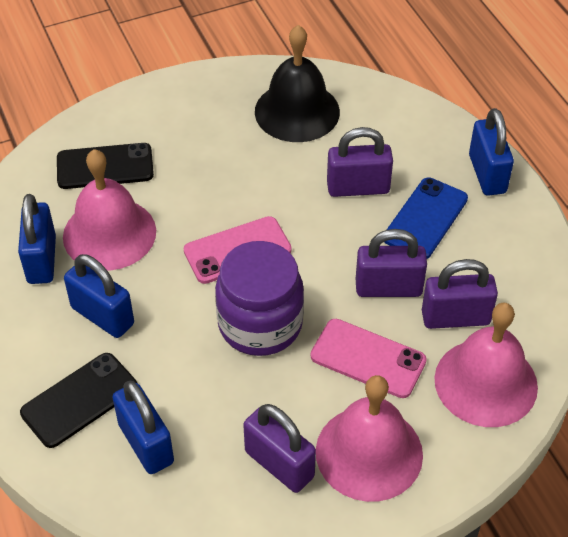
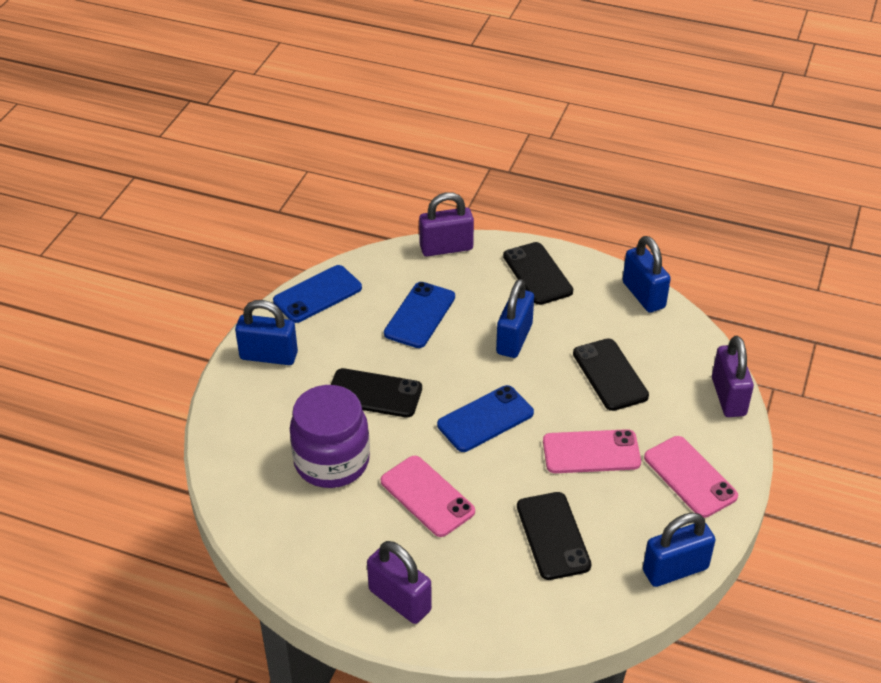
black bell: [255,25,340,142] = 1 -> none = 0
black phone: [20,353,137,448] [57,143,154,189] = 2 -> [331,368,422,418] [503,242,573,305] [517,492,591,580] [573,338,649,411] = 4
blue phone: [385,177,468,259] = 1 -> [273,265,362,323] [384,282,455,348] [437,385,534,452] = 3
pink bell: [63,149,156,270] [316,375,423,502] [434,302,538,427] = 3 -> none = 0
pink phone: [184,216,292,284] [310,319,427,398] = 2 -> [381,456,475,537] [543,429,641,473] [644,436,738,518] = 3
purple padlock: [243,404,316,493] [327,127,393,197] [356,229,427,297] [422,259,498,329] = 4 -> [367,541,432,624] [419,192,474,256] [712,336,754,417] = 3

